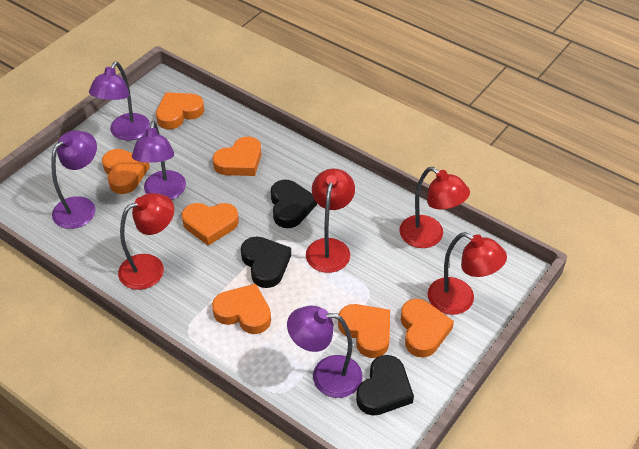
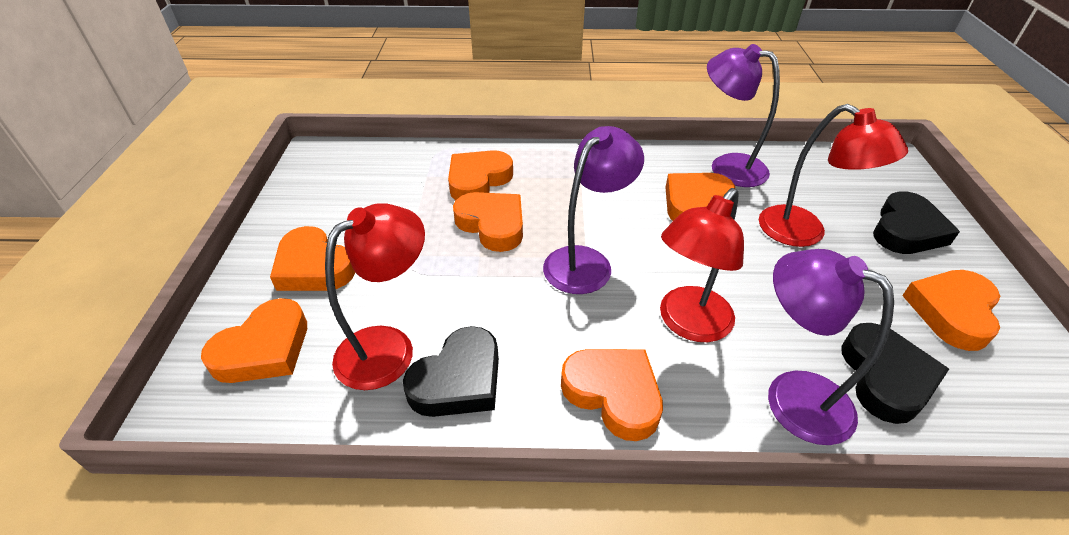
purple lamp: [51,130,97,229] [89,62,150,141] [132,121,186,200] [287,306,363,398] = 4 -> [543,126,644,294] [707,44,780,187] [768,249,894,445] = 3
red lamp: [118,193,174,290] [306,169,355,273] [400,167,470,248] [428,232,507,315] = 4 -> [325,203,425,390] [660,188,744,342] [759,104,908,247] = 3

